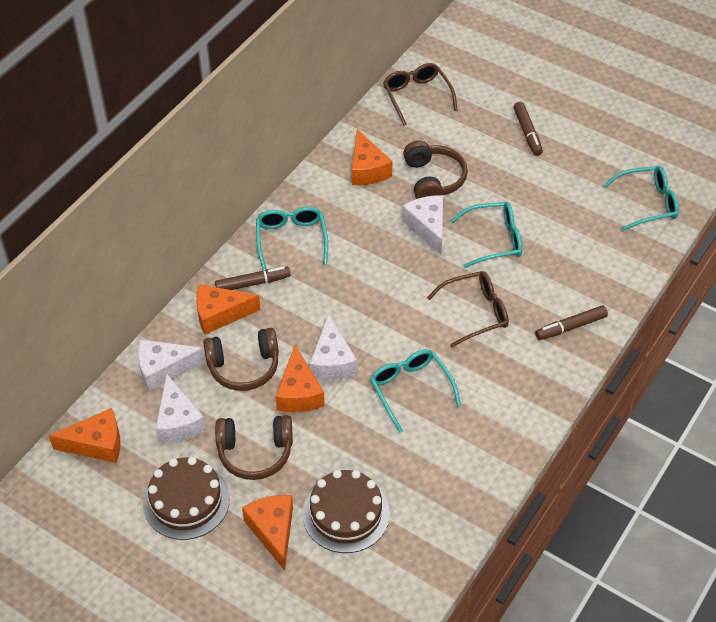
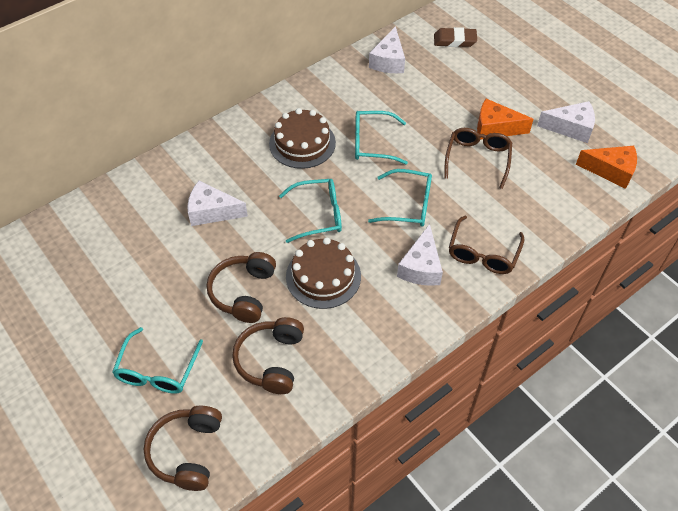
brown eraser: none = 0 -> [434,27,477,47] = 1
brown marker: [215,266,291,290] [514,102,543,156] [535,305,608,340] = 3 -> none = 0
orange cheese: [49,408,121,463] [196,284,260,334] [242,495,293,571] [276,345,325,412] [352,129,393,185] = 5 -> [477,99,534,140] [576,146,637,189] = 2

